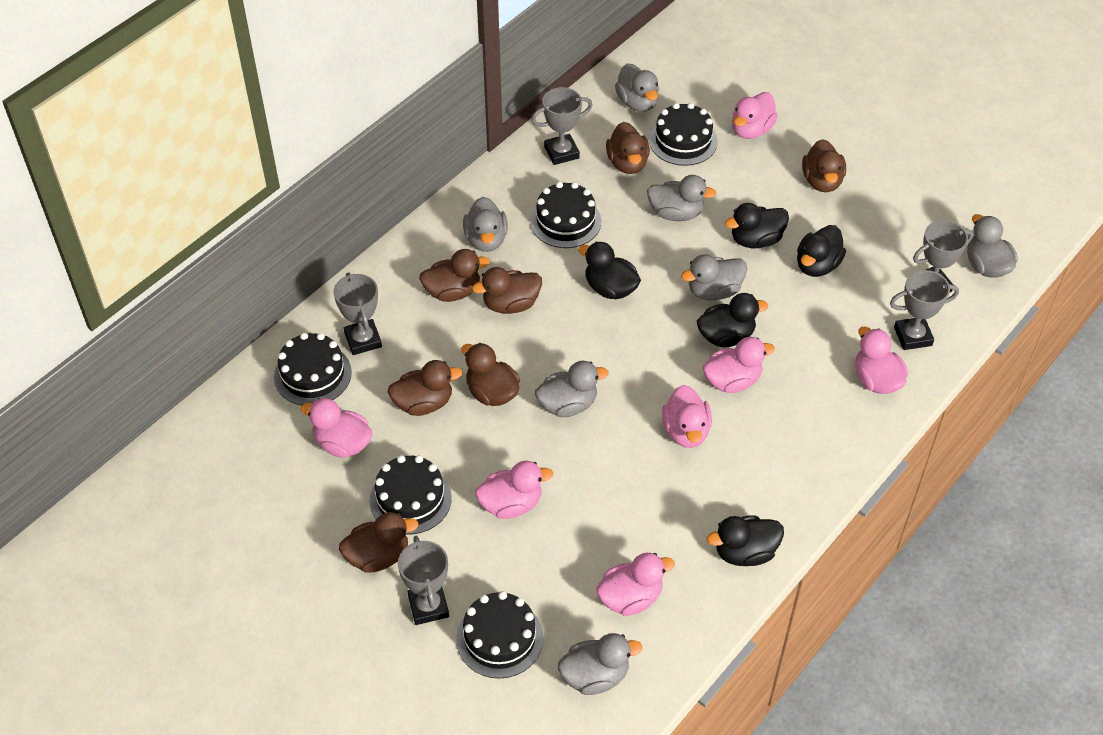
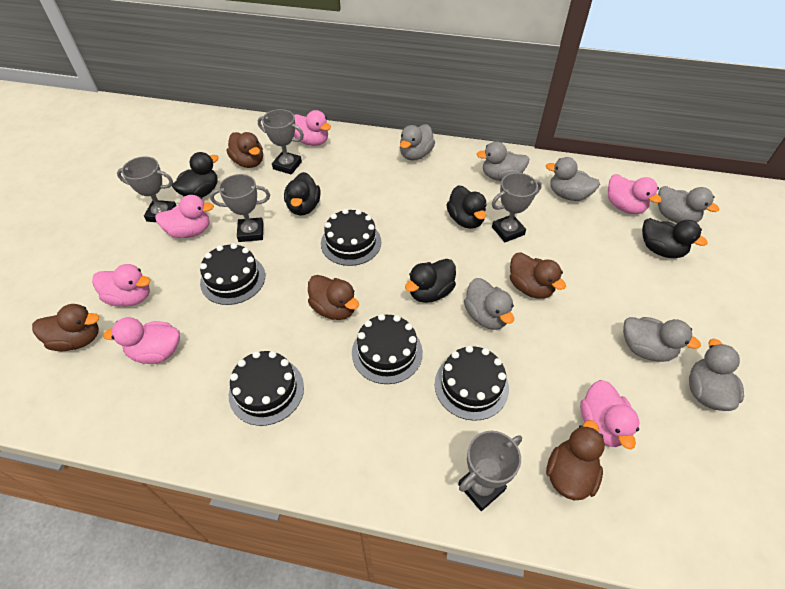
brown duck: [339,512,418,573] [388,360,462,416] [419,249,490,302] [461,343,520,406] [472,267,542,314] [606,122,650,174] [802,139,846,192] = 7 -> [32,304,99,351] [227,132,263,168] [308,275,359,320] [510,252,566,299] [546,420,605,500] = 5
pink duck: [301,398,373,458] [475,461,553,519] [596,553,675,616] [662,385,712,448] [702,337,775,393] [732,92,778,139] [855,327,908,394] = 7 -> [92,264,150,307] [103,317,180,364] [155,195,214,238] [294,110,331,146] [580,380,640,450] [608,174,662,214] = 6

